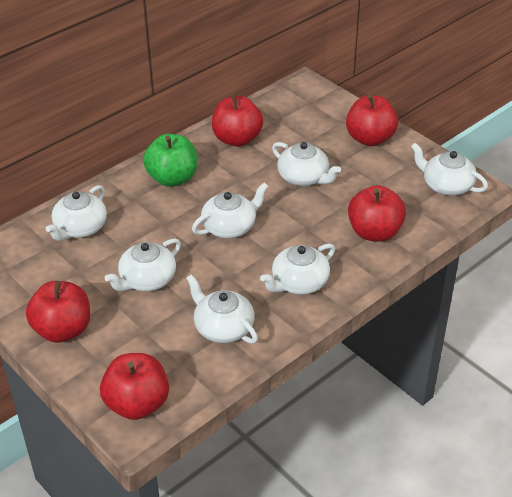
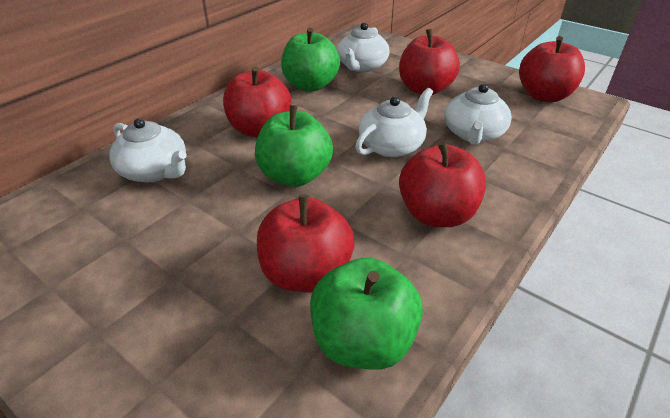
green apple: [143,134,197,187] = 1 -> [255,105,333,187] [281,27,340,92] [310,257,423,370] = 3
white teapot: [46,185,107,241] [105,238,181,291] [186,274,258,344] [192,182,269,238] [260,244,335,295] [272,142,341,186] [411,143,488,196] = 7 -> [109,118,187,182] [337,22,389,72] [355,88,433,157] [445,83,512,145] = 4

